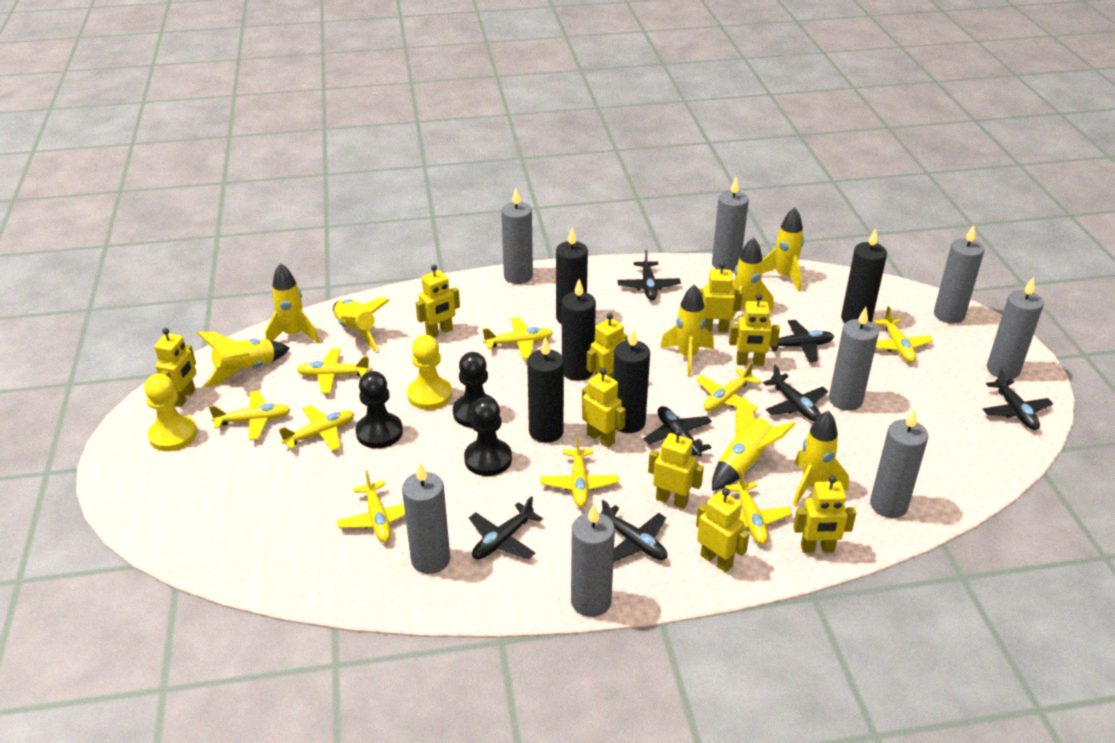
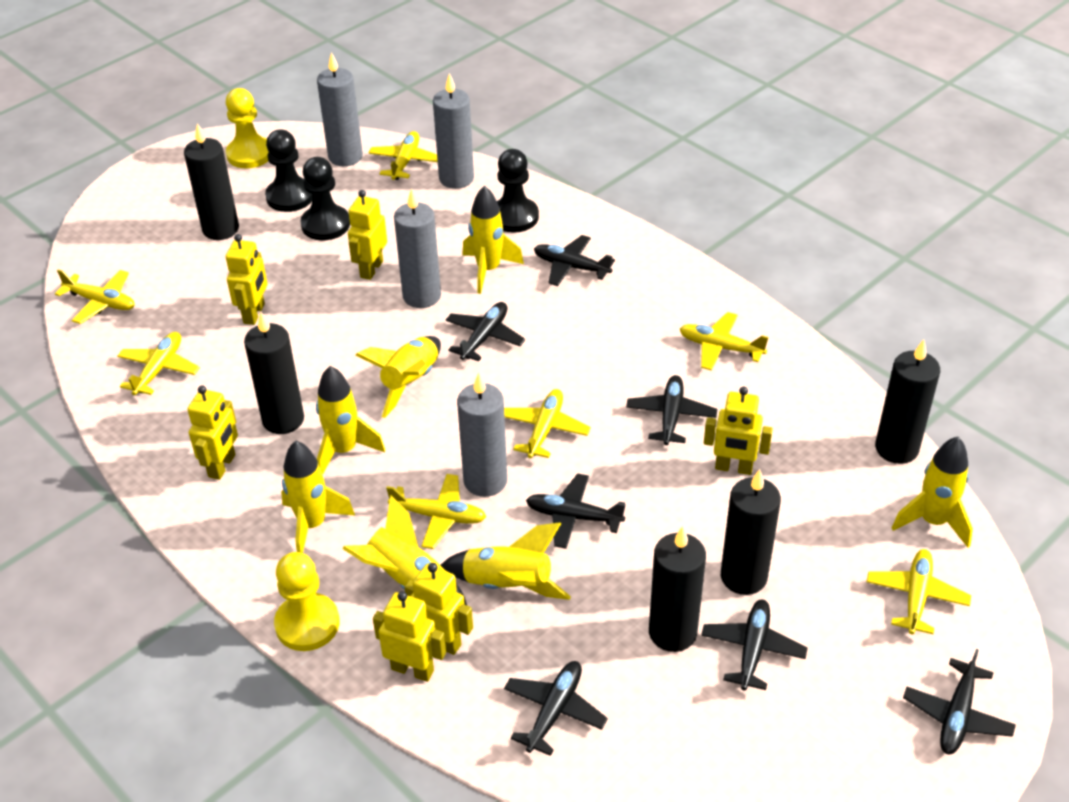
grey candle: [402,462,450,574] [501,189,533,284] [571,504,615,617] [712,178,749,272] [829,307,879,411] [870,409,928,518] [934,225,984,324] [987,277,1044,379] = 8 -> [317,52,363,166] [394,188,441,308] [433,73,474,189] [457,373,507,497] = 4
yellow plane: [209,391,291,440] [279,405,354,451] [297,348,370,393] [337,470,405,543] [483,317,553,359] [540,436,619,507] [696,362,761,412] [725,470,792,544] [874,306,933,362] = 9 -> [55,269,135,324] [117,332,200,395] [369,131,438,180] [386,474,486,549] [504,389,591,458] [680,312,769,371] [866,549,971,634] = 7
yellow robot: [154,328,197,407] [416,265,460,338] [582,368,626,448] [587,313,628,379] [648,429,704,509] [696,488,750,572] [698,262,743,333] [729,294,780,366] [793,476,856,553] = 9 -> [187,385,238,480] [226,234,267,325] [348,190,387,280] [373,591,446,682] [405,563,473,655] [704,387,773,475] = 6
yellow rocket: [197,332,290,388] [265,263,320,343] [333,297,390,351] [660,284,714,376] [712,396,795,491] [730,237,774,322] [762,207,804,292] [793,410,849,506] = 8 -> [281,441,355,553] [316,366,385,475] [343,495,467,605] [356,336,441,418] [441,522,571,600] [462,186,524,294] [892,437,973,548] = 7

